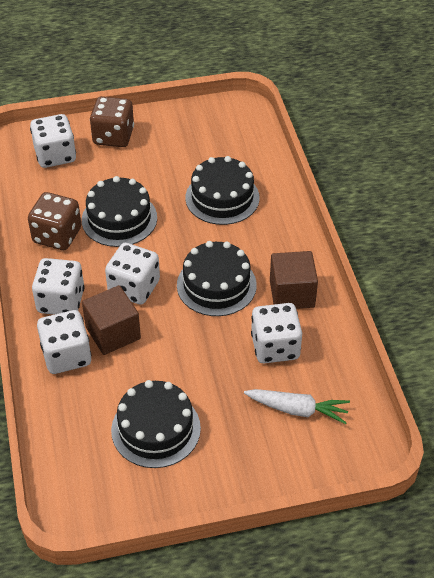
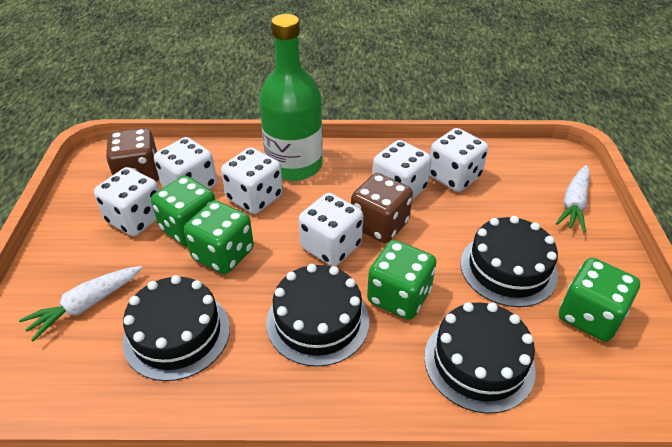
brown cube: [82,285,141,355] [270,251,318,309] = 2 -> none = 0
green bottle: none = 0 -> [259,14,323,181] = 1
green dice: none = 0 -> [151,176,215,246] [184,200,254,274] [367,240,437,320] [559,258,640,341] = 4
white carrot: [244,389,350,424] = 1 -> [19,266,142,341] [556,165,590,233] = 2
white dice: [30,114,76,168] [32,258,84,315] [37,310,91,374] [105,243,160,305] [251,303,302,363] = 5 -> [94,167,159,236] [154,137,217,189] [221,147,283,214] [299,193,363,266] [372,140,431,200] [429,128,488,192] = 6

